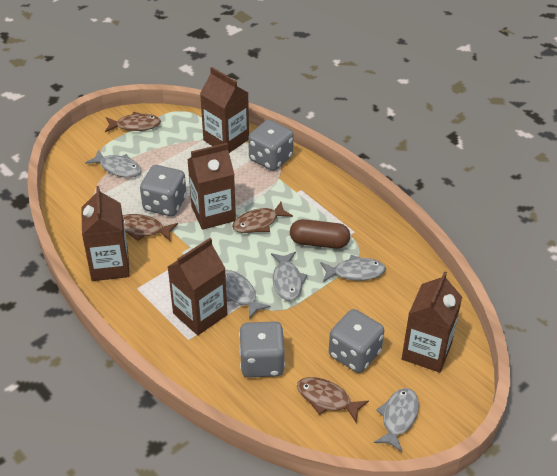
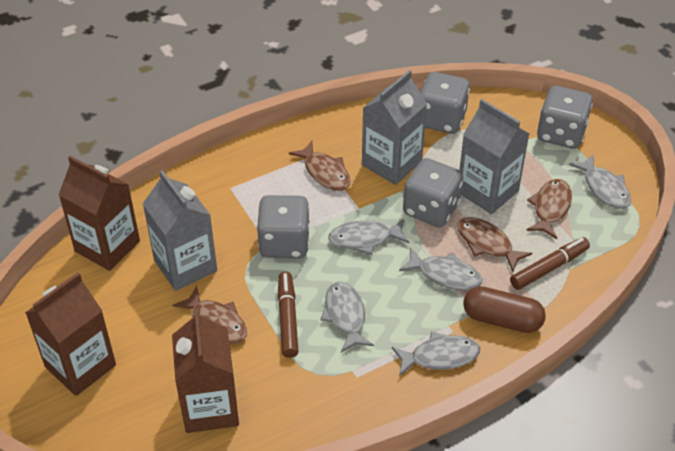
brown carton: [81,186,130,281] [168,238,227,335] [187,143,236,230] [200,67,249,153] [402,271,462,373] = 5 -> [25,273,116,396] [58,156,140,271] [172,309,239,433] = 3
brown marker: none = 0 -> [278,272,299,358] [510,237,590,290] = 2
grey carton: none = 0 -> [143,170,217,291] [362,70,427,185] [459,99,530,214] = 3

